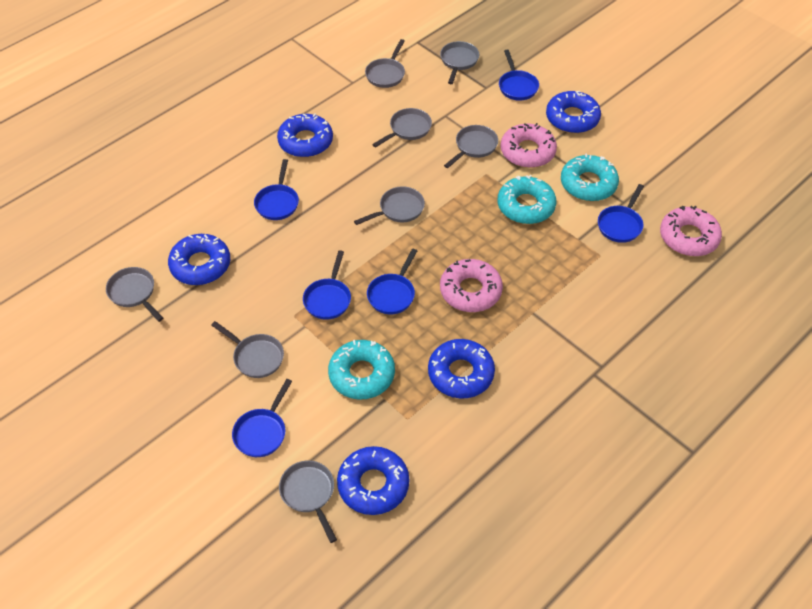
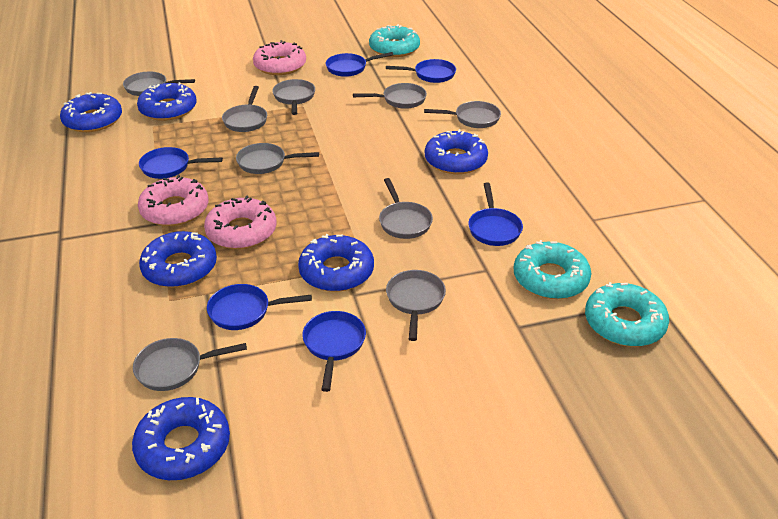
blue donut: [168,234,230,285] [277,113,333,157] [337,446,409,515] [428,339,495,399] [546,91,601,133] = 5 -> [60,92,122,132] [132,397,230,480] [137,82,197,121] [139,231,217,288] [298,234,374,292] [425,129,488,174] = 6
grey pan: [106,267,163,322] [211,321,284,378] [279,460,337,543] [354,186,425,225] [365,39,405,88] [372,108,432,148] [440,41,479,84] [444,125,498,168] = 8 -> [123,72,195,96] [133,338,247,391] [222,86,267,132] [236,143,319,174] [272,79,315,115] [353,83,427,109] [379,178,433,239] [386,270,446,341] [424,101,501,128] = 9

